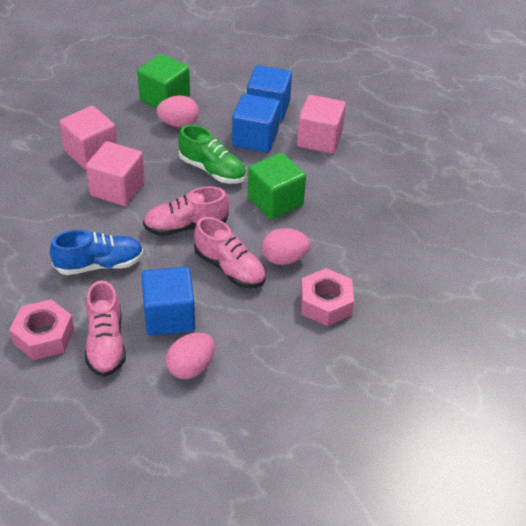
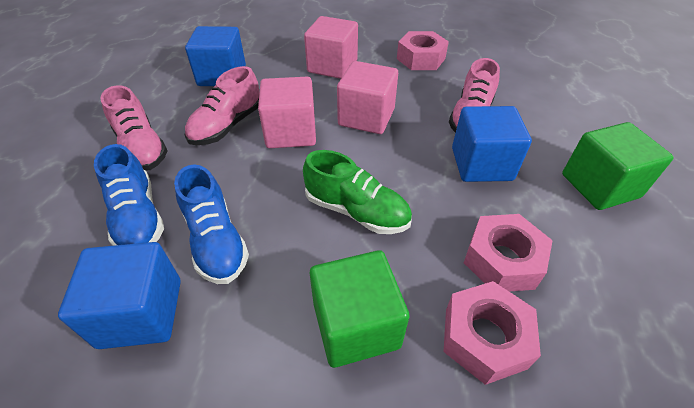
blue shoe: [50,230,144,275] = 1 -> [94,144,164,246] [174,165,249,284] = 2
pink egg: [156,96,199,127] [166,332,215,379] [262,228,311,265] = 3 -> none = 0
pink nut: [10,299,74,360] [300,268,354,326] = 2 -> [397,31,449,70] [444,281,541,385] [464,214,553,292] = 3

